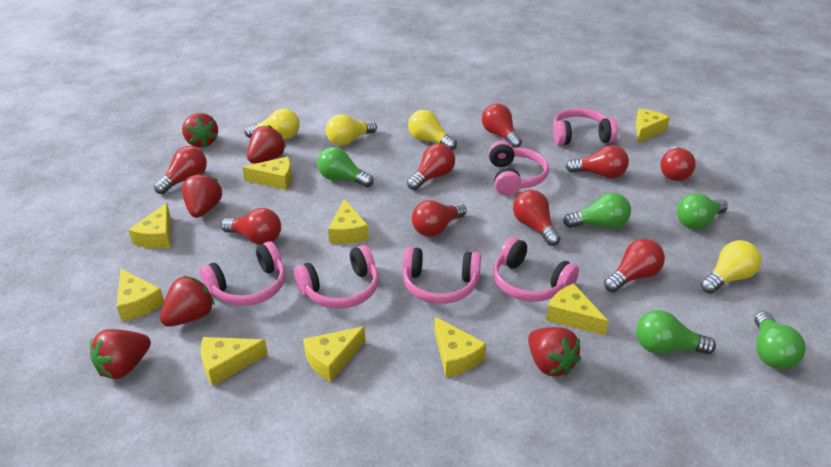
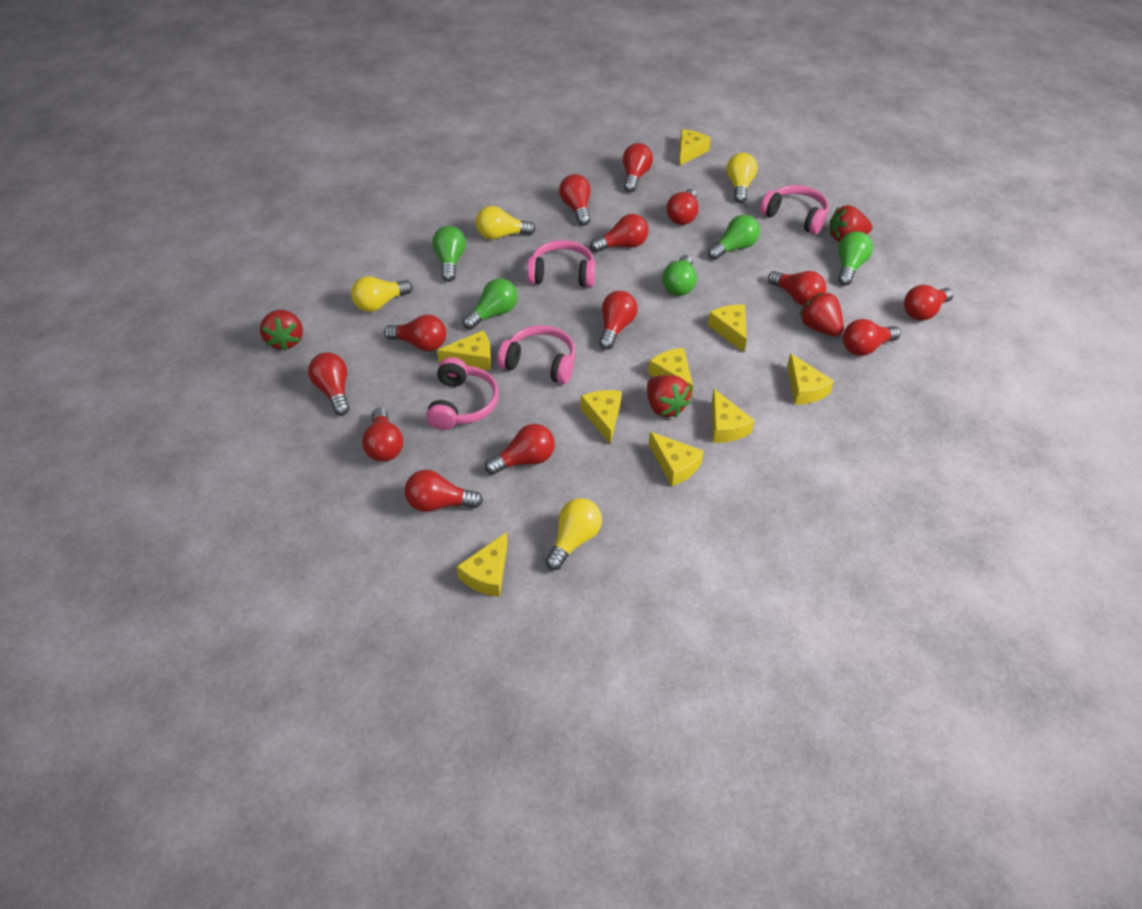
pink headphones: [200,241,286,306] [294,245,379,309] [402,247,481,304] [488,141,549,196] [493,237,579,302] [553,108,618,145] = 6 -> [426,357,499,430] [497,325,576,384] [527,240,595,287] [760,185,829,234] = 4
red light bulb: [154,146,207,194] [221,208,281,245] [407,143,455,190] [412,200,467,237] [482,103,522,148] [513,190,561,246] [566,145,629,179] [604,239,665,292] [660,146,695,181] = 9 -> [308,352,350,415] [362,408,403,462] [384,314,446,351] [404,470,483,512] [485,424,555,475] [559,174,591,225] [590,214,649,252] [599,291,638,350] [623,143,653,192] [666,189,699,225] [768,271,826,306] [843,319,901,356] [904,285,954,321] = 13
red strawberry: [90,329,151,379] [160,276,215,327] [182,113,218,148] [182,173,222,218] [247,125,286,163] [528,327,581,376] = 6 -> [260,310,303,351] [647,375,690,417] [799,293,844,336] [830,205,872,242] = 4

